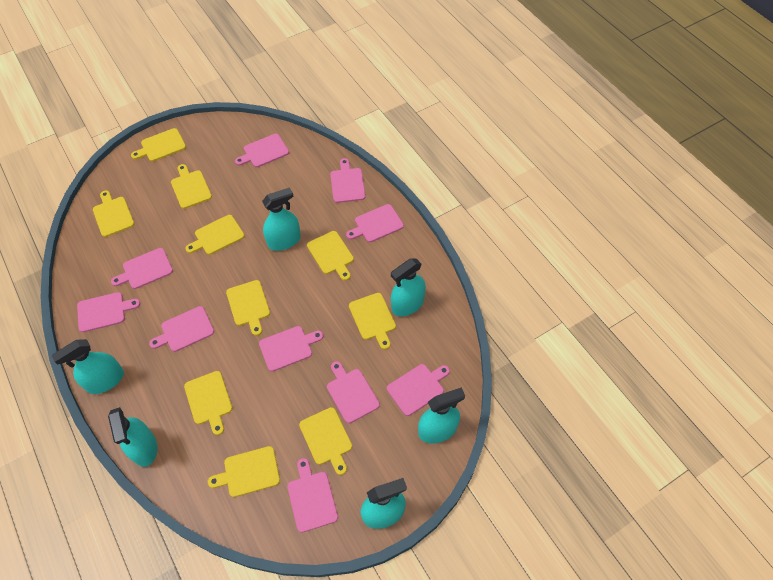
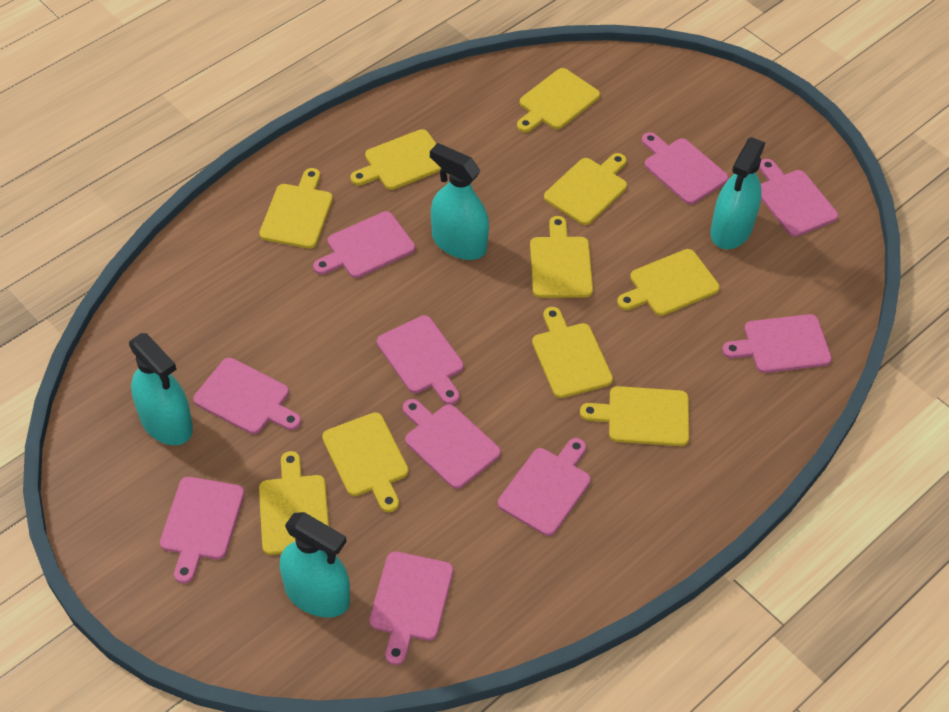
turquoise spray bottle: [52,339,124,394] [108,407,157,467] [262,187,301,251] [360,478,407,529] [391,258,426,316] [418,387,465,444] = 6 -> [129,333,193,445] [280,512,350,618] [430,143,489,260] [710,137,766,249] = 4

